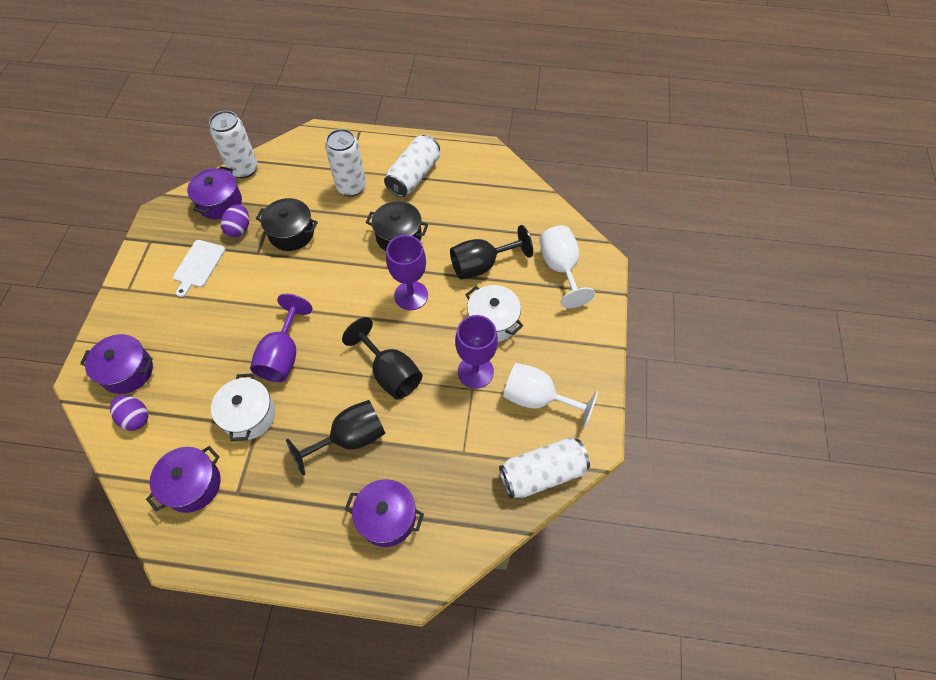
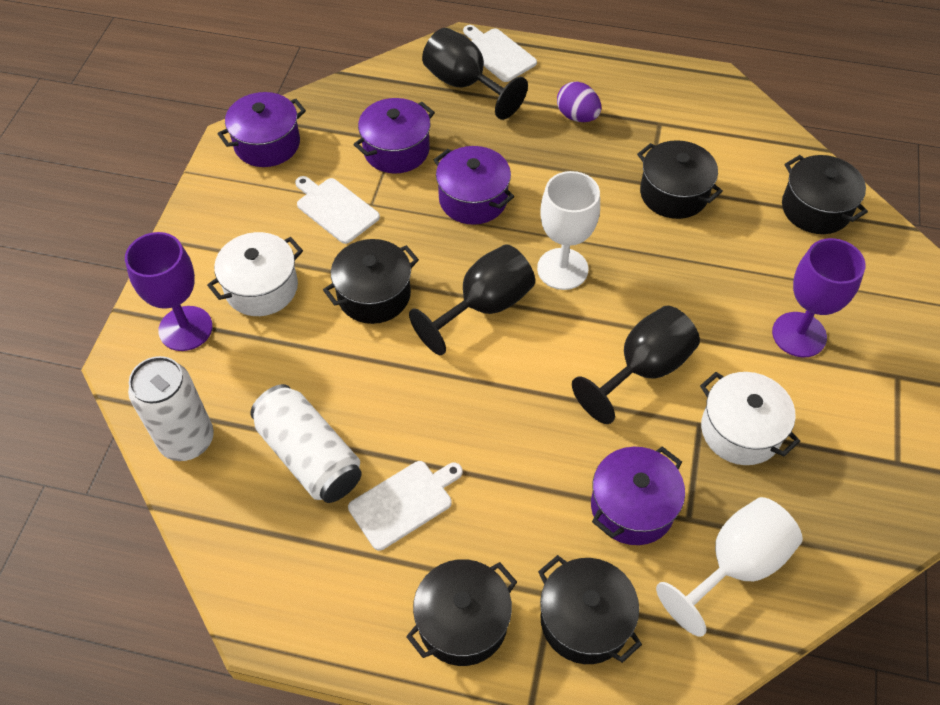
black pot: [256,198,318,251] [366,201,428,251] = 2 -> [323,239,419,324] [406,559,517,666] [538,555,642,664] [637,140,723,219] [782,155,868,234] = 5
purple egg: [110,395,148,431] [220,205,249,237] = 2 -> [557,82,601,122] = 1
purple goblet: [250,294,312,382] [386,235,428,310] [455,315,498,389] = 3 -> [125,232,213,351] [772,238,866,357] = 2
white can: [209,111,258,178] [325,129,366,197] [384,135,440,197] [499,437,590,499] = 4 -> [128,356,214,461] [250,384,362,503] = 2
white cutting board: [173,240,225,297] = 1 -> [295,176,380,244] [348,461,463,551] [463,25,537,82] = 3

